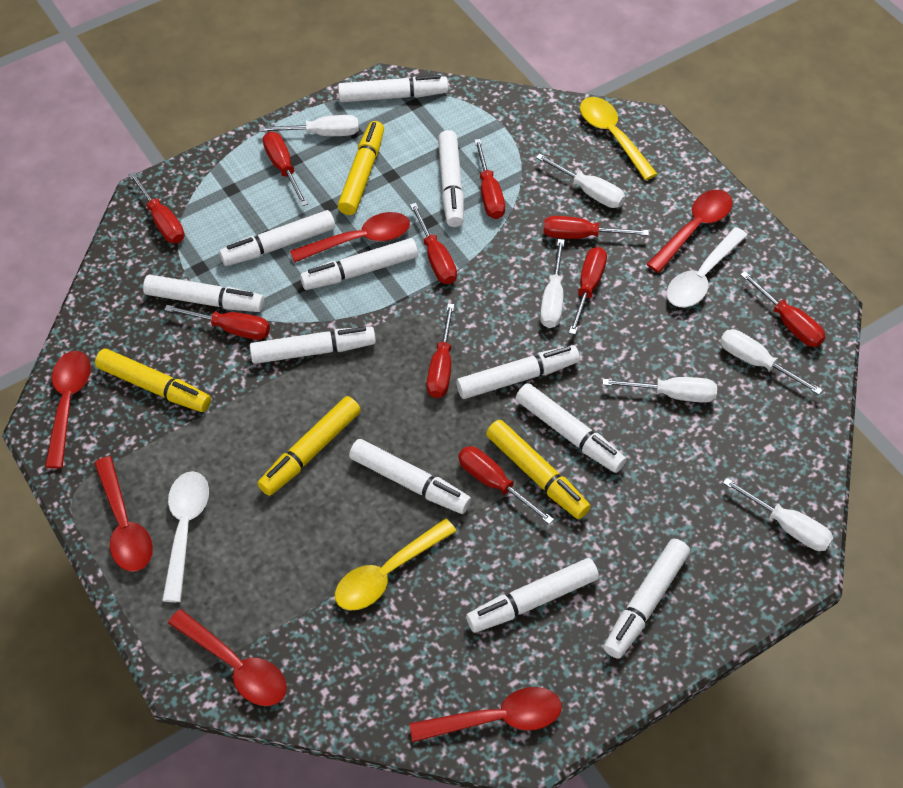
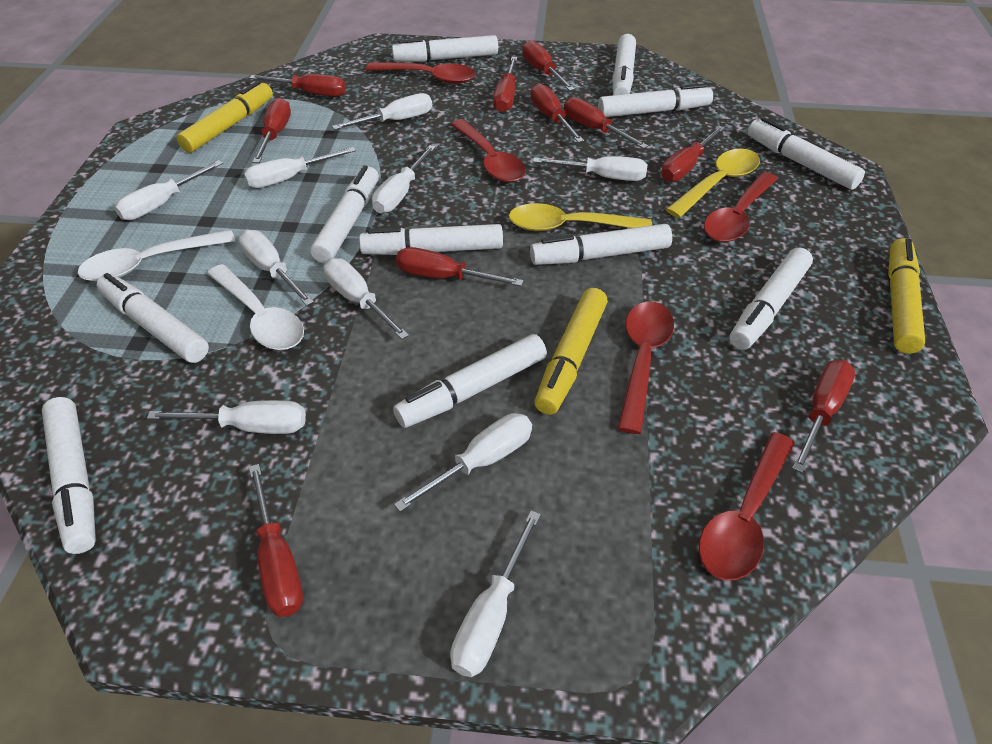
red spoon: [45,351,91,468] [94,456,153,572] [168,609,287,706] [290,212,410,263] [409,687,562,742] [646,190,732,273] = 6 -> [366,62,476,84] [450,119,526,182] [617,301,674,434] [699,432,795,581] [704,172,778,242] = 5
white screwdriver: [259,115,359,136] [536,154,625,208] [540,239,565,328] [603,377,717,403] [720,329,822,395] [723,478,833,551] = 6 -> [114,160,223,220] [147,400,306,434] [238,230,314,306] [244,147,356,188] [323,258,409,339] [332,93,432,130] [372,145,436,213] [394,413,532,512] [450,511,541,677] [533,156,648,181] = 10
yellow marker: [95,349,211,412] [258,396,361,496] [338,121,384,215] [486,420,591,519] = 4 -> [177,81,273,153] [534,288,608,415] [888,238,925,354] = 3

